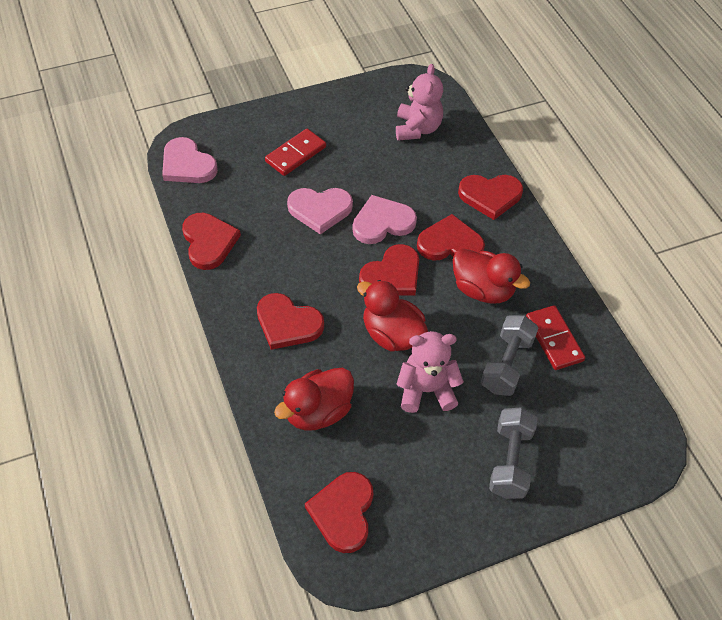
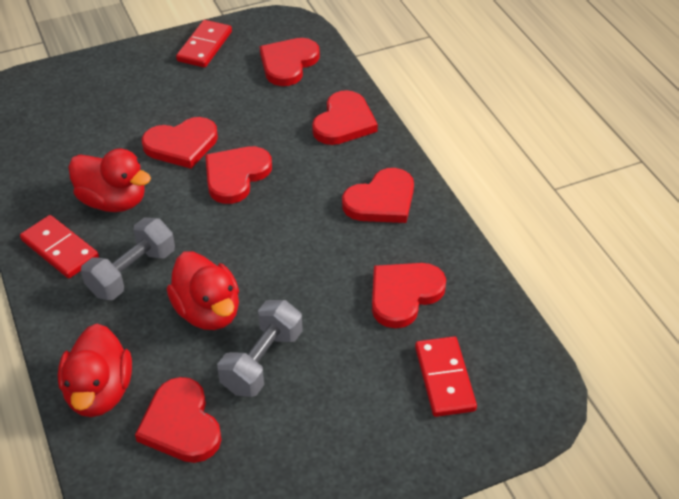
pink heart: [162,137,218,183] [287,188,353,234] [352,195,417,244] = 3 -> none = 0
pink teddy bear: [396,64,443,140] [396,331,464,413] = 2 -> none = 0
red domino: [265,129,326,176] [526,305,585,370] = 2 -> [20,215,99,278] [176,20,232,68] [415,336,477,417] = 3
red heart: [182,213,241,270] [257,293,324,350] [305,472,373,553] [359,244,419,296] [417,214,485,261] [458,175,523,220] = 6 -> [135,377,222,463] [142,117,218,169] [205,146,272,204] [260,38,320,86] [312,90,378,145] [342,168,414,223] [372,263,446,328] = 7

